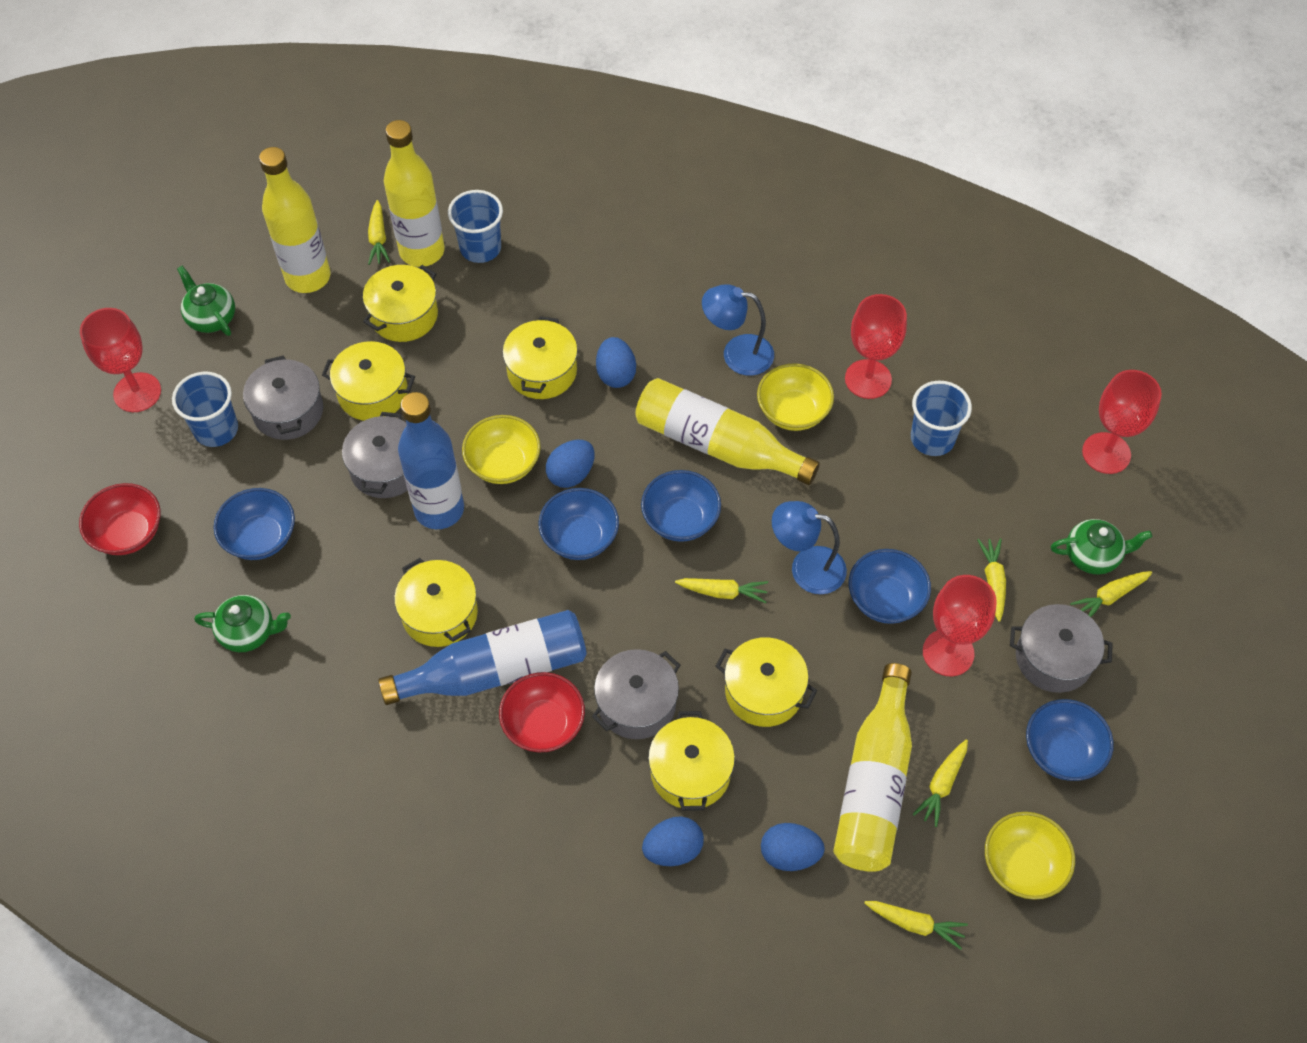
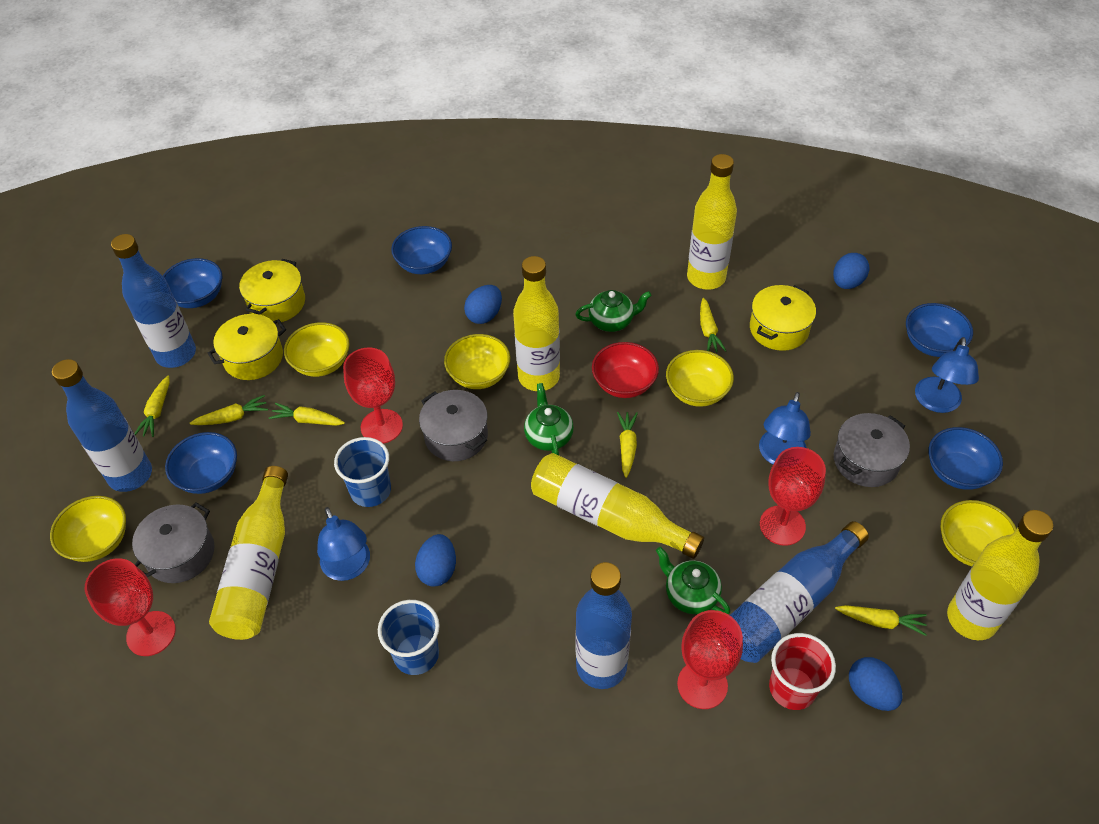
blue bottle: [378,610,587,705] [398,392,464,529] = 2 -> [52,359,152,492] [111,234,196,368] [575,562,632,689] [730,521,869,663] = 4
blue cup: [172,372,238,447] [448,190,503,263] [911,380,972,456] = 3 -> [334,437,391,507] [378,600,440,675] = 2
blue lamp: [702,284,774,376] [772,501,847,594] = 2 -> [317,507,370,581] [759,392,811,464] [915,337,979,413] = 3
grey pot: [243,355,324,440] [342,412,408,498] [592,649,680,739] [1010,604,1113,693] = 4 -> [132,502,215,583] [419,390,488,461] [834,413,910,487] = 3
red bowl: [79,483,161,555] [499,672,585,752] = 2 -> [592,342,659,398] = 1
red cup: none = 0 -> [769,633,836,710] = 1
yellow bottle: [259,147,331,293] [384,120,445,267] [635,378,820,485] [833,663,912,872] = 4 -> [209,466,288,640] [513,256,560,391] [531,453,704,559] [687,154,737,290] [947,510,1053,640] = 5
yellow bowl: [462,415,541,484] [757,363,834,431] [985,812,1075,900] = 3 -> [50,496,126,562] [284,322,350,377] [444,334,510,389] [666,350,734,407] [940,500,1017,566] = 5
yellow pot: [322,341,415,421] [363,265,438,342] [394,558,478,647] [503,316,578,399] [648,711,735,811] [716,637,817,727] = 6 -> [208,314,286,380] [239,259,305,322] [750,285,816,351] = 3

